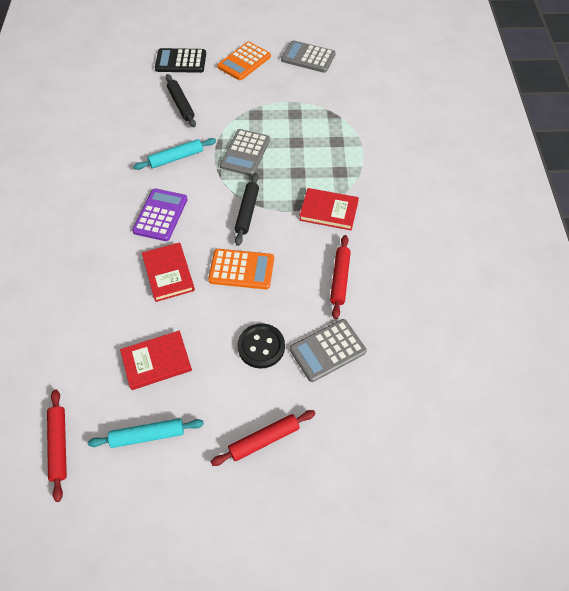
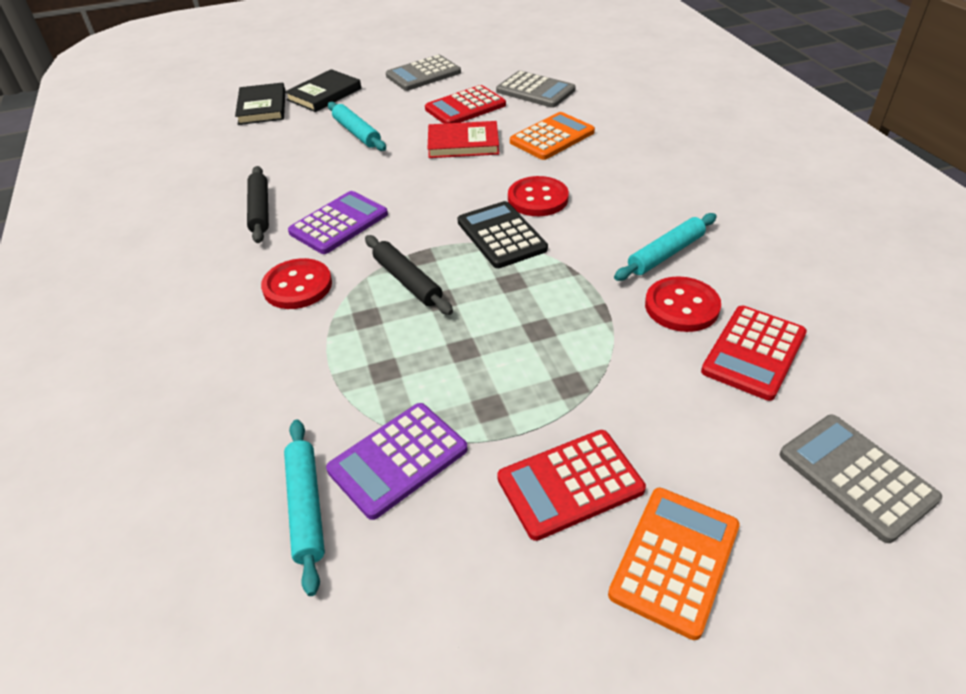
black book: none = 0 -> [235,82,285,125] [285,69,361,112] = 2
black button: [237,323,285,368] = 1 -> none = 0
purple calculator: [132,189,188,241] = 1 -> [288,191,388,254] [326,403,468,520] = 2
red book: [120,331,192,390] [142,242,195,302] [299,188,359,230] = 3 -> [428,121,499,158] = 1
red button: none = 0 -> [261,258,332,309] [508,176,569,216] [645,276,721,332] = 3
red calculator: none = 0 -> [425,85,506,124] [497,430,646,541] [701,306,807,401] = 3
red rolling pin: [47,389,67,502] [211,410,315,466] [330,235,351,319] = 3 -> none = 0
turquoise rolling pin: [88,418,204,448] [134,138,216,170] = 2 -> [284,420,325,596] [328,102,386,151] [614,213,717,281] = 3

